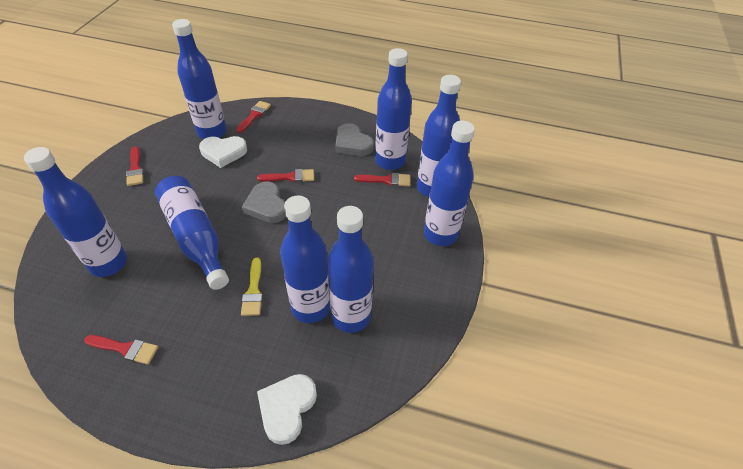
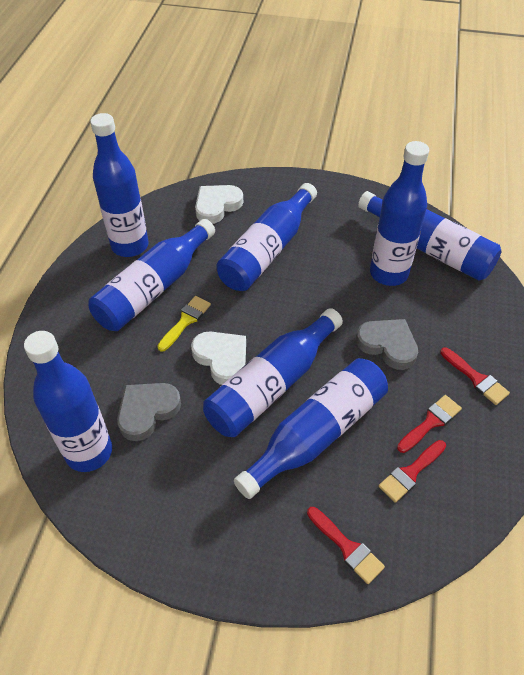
red brush: [84,335,158,364] [126,147,144,186] [236,101,271,133] [257,169,314,182] [354,173,410,186] = 5 -> [307,507,385,584] [378,440,446,503] [397,395,462,453] [440,347,510,405] = 4

